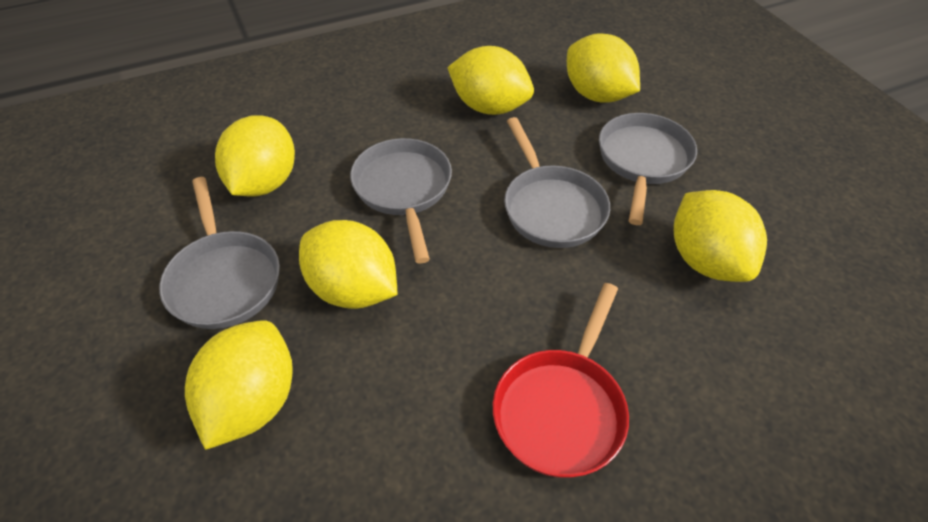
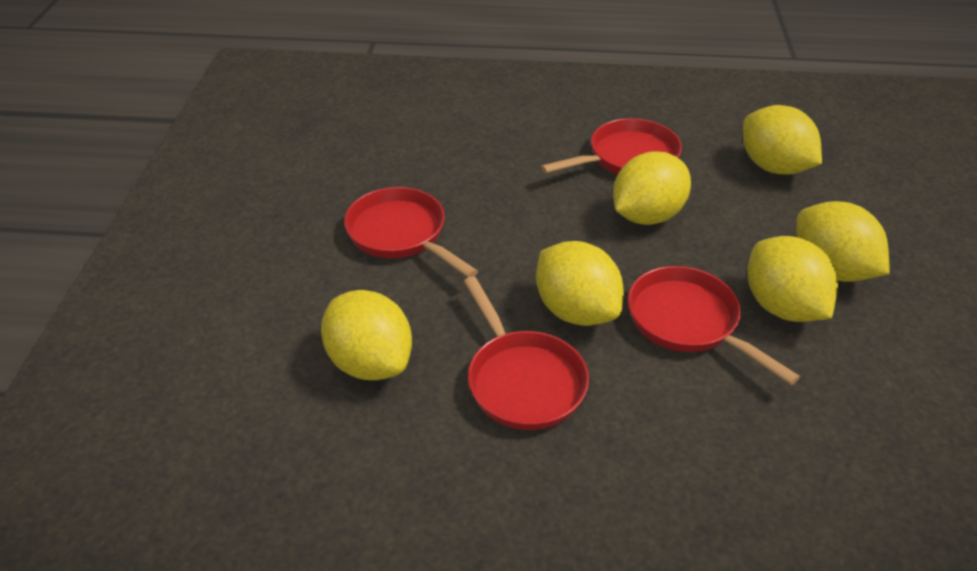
grey pan: [159,177,280,329] [350,138,452,264] [504,117,610,248] [599,113,697,225] = 4 -> none = 0
red pan: [493,283,629,478] = 1 -> [344,187,478,278] [463,276,589,430] [541,118,682,174] [628,266,800,385] = 4

